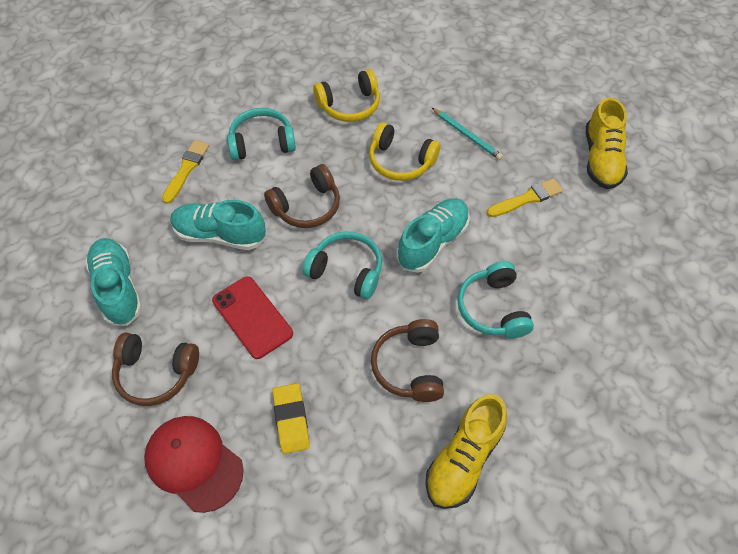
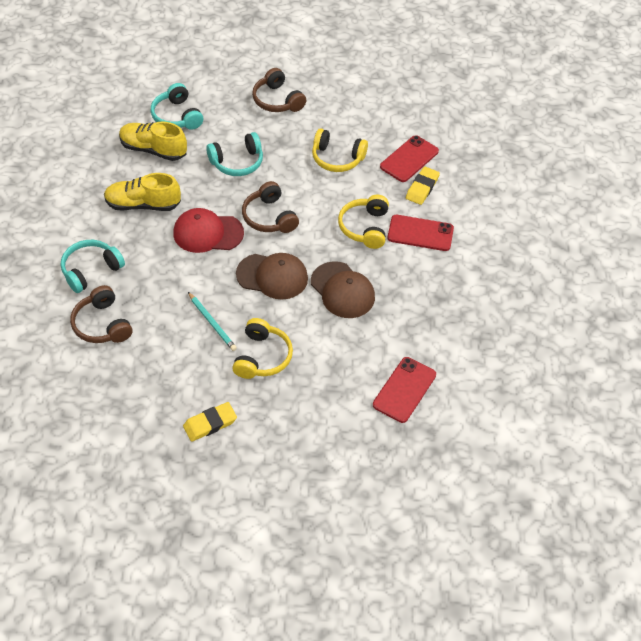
brown cap: none = 0 -> [236,253,308,300] [311,261,375,318] = 2
red phone: [212,276,293,359] = 1 -> [373,357,436,423] [380,135,439,182] [387,215,454,251] = 3
turquoise shoe: [85,238,142,326] [170,200,266,250] [397,198,470,273] = 3 -> none = 0
yellow brush: [162,140,209,204] [487,178,563,217] = 2 -> none = 0
yellow eraser: [272,383,310,454] = 1 -> [183,402,237,442] [406,167,440,205] = 2
yellow headphones: [313,69,380,122] [369,122,440,181] = 2 -> [232,318,293,379] [312,128,368,172] [338,195,389,249] = 3

